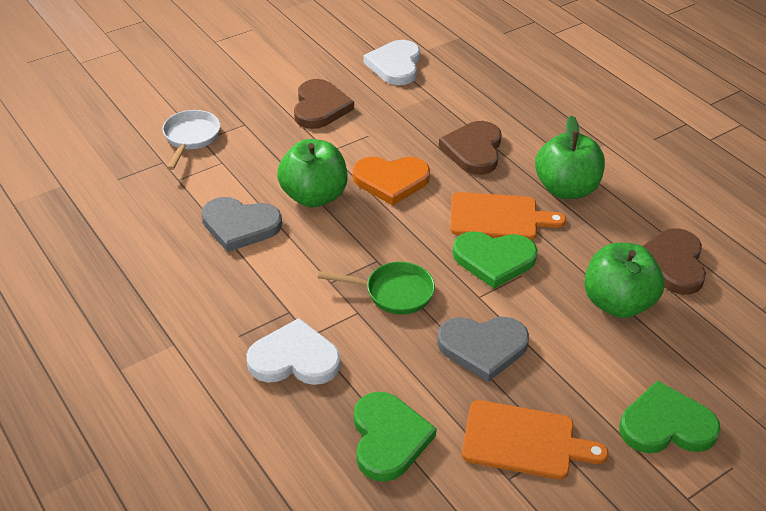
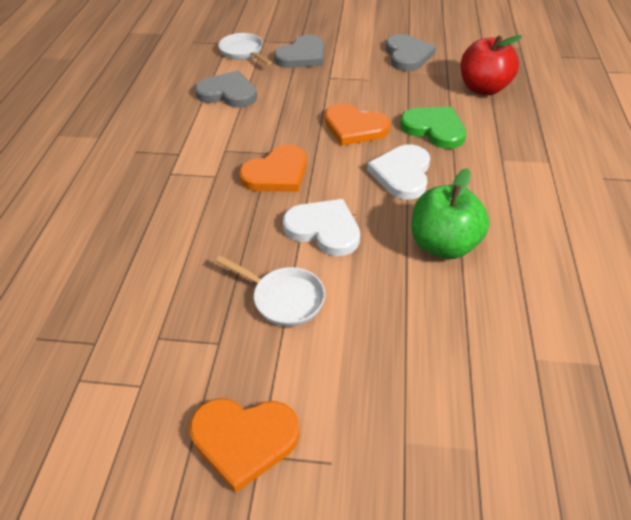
brown heart: [294,79,354,129] [439,121,502,175] [643,228,706,295] = 3 -> none = 0
green apple: [277,139,348,207] [535,115,605,199] [584,243,664,318] = 3 -> [411,168,489,259] = 1
green heart: [354,392,437,482] [453,231,538,289] [619,380,720,454] = 3 -> [400,107,466,149] = 1
green pan: [318,262,435,315] = 1 -> none = 0
grey heart: [201,197,282,252] [437,317,529,382] = 2 -> [195,71,257,108] [274,35,324,68] [386,34,436,71] = 3
orange cutting board: [450,192,566,240] [462,400,608,479] = 2 -> none = 0
orange heart: [353,157,430,206] = 1 -> [189,398,300,493] [239,145,307,192] [325,103,390,146] = 3
red apple: none = 0 -> [461,35,522,95] = 1
white pan: [162,110,220,170] = 1 -> [216,255,325,327] [218,33,272,65] = 2

